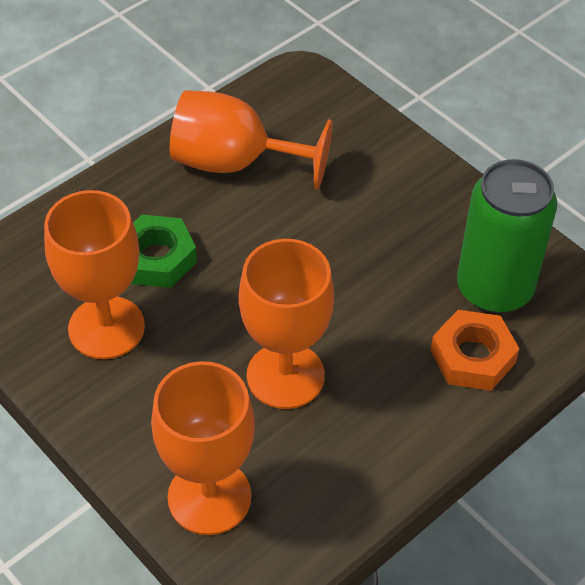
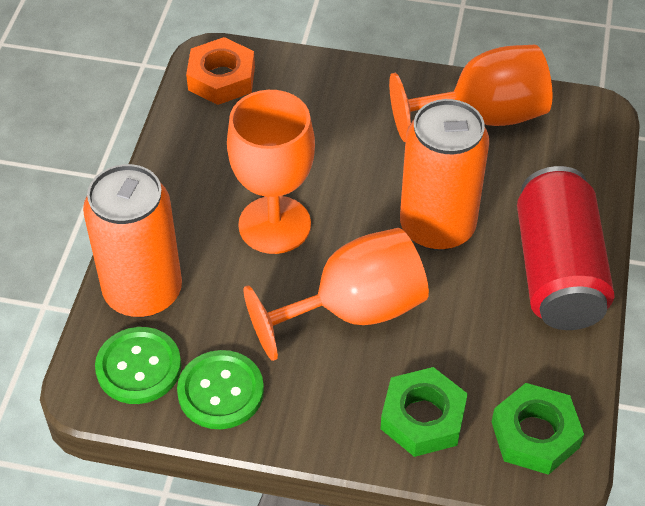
green button: none = 0 -> [95,327,181,404] [177,350,264,429] = 2
green can: [457,159,557,313] = 1 -> none = 0
green nut: [131,215,197,288] = 1 -> [380,367,468,457] [492,383,584,475] = 2
orange can: none = 0 -> [83,164,182,317] [400,99,489,251] = 2
orange goblet: [44,190,145,359] [151,361,255,535] [170,90,333,190] [239,239,334,409] = 4 -> [227,90,315,254] [244,228,429,361] [389,45,553,142] = 3
red can: none = 0 -> [517,166,614,330] = 1

